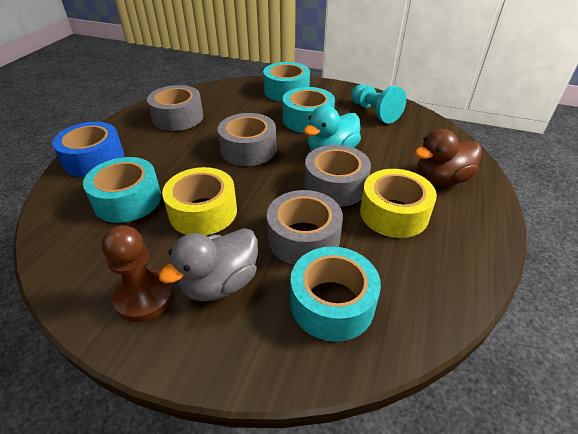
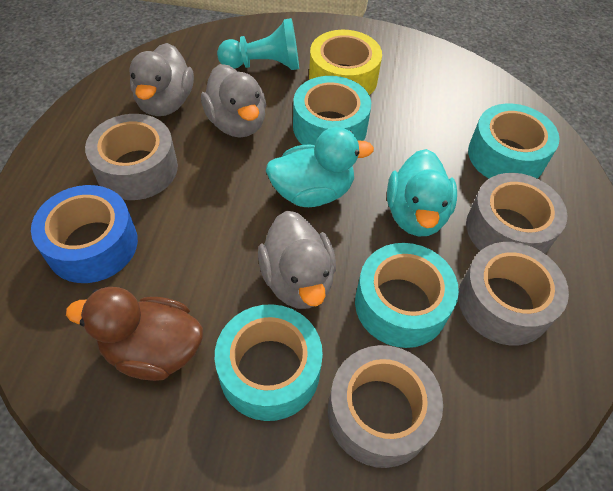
brown pawn: [102,225,174,322] = 1 -> none = 0
grey duck: [159,228,258,301] = 1 -> [129,43,194,116] [201,64,266,138] [258,211,336,309] = 3
turquoise duck: [303,106,361,151] = 1 -> [266,127,374,207] [387,149,457,237] = 2
yellow tape: [162,167,237,235] [360,169,437,238] = 2 -> [309,30,382,95] = 1

